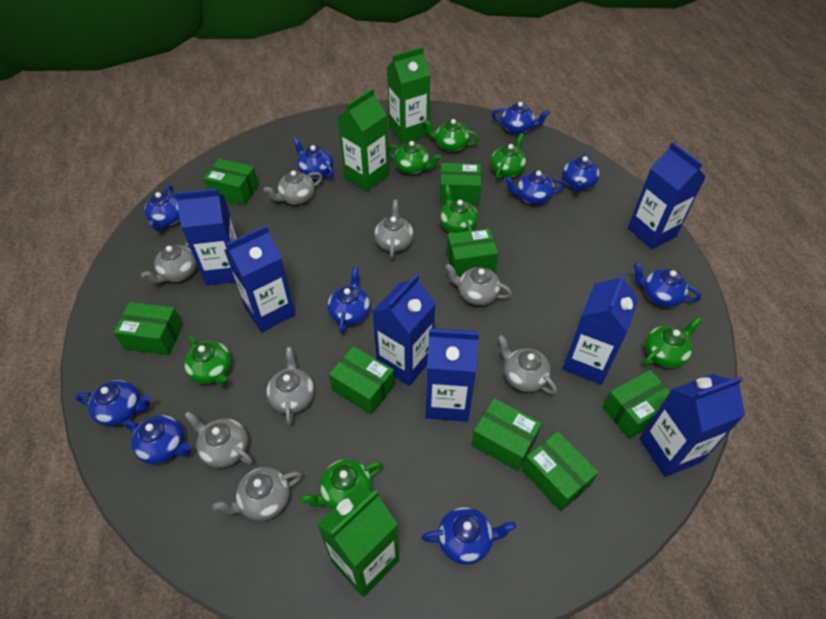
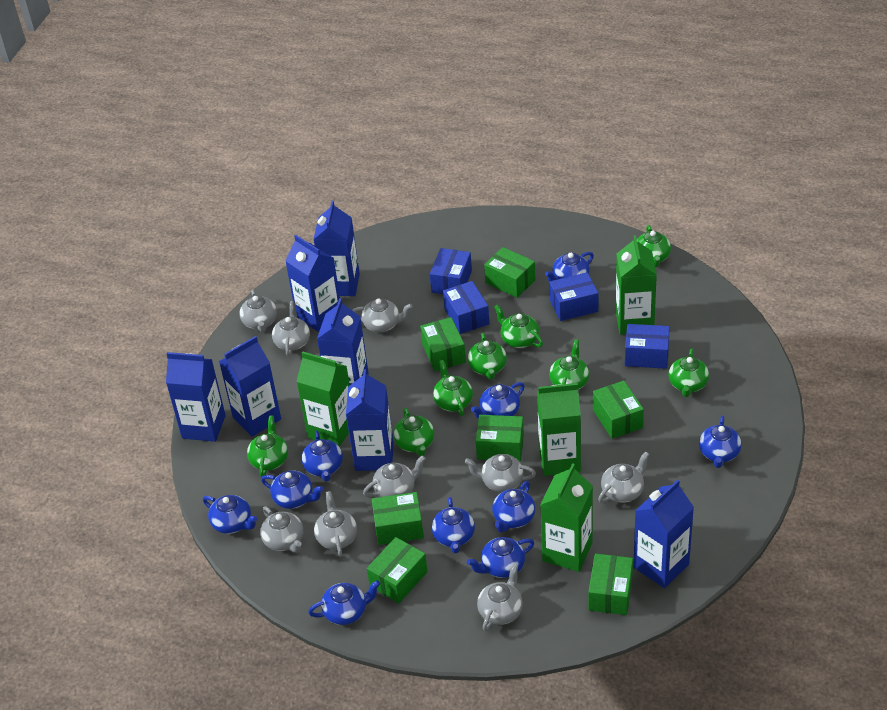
blue box: none = 0 -> [430,248,472,294] [443,281,489,334] [549,272,598,321] [625,324,670,369] = 4
green box: [113,302,183,355] [204,159,259,206] [329,346,395,415] [440,163,481,204] [446,228,498,277] [471,398,542,471] [522,431,599,512] [603,370,670,439] = 8 -> [367,537,428,603] [372,492,424,545] [420,317,466,371] [476,415,524,461] [484,247,535,298] [588,553,633,615] [593,380,644,439] = 7
green carton: [317,485,399,597] [338,88,389,192] [387,47,431,144] = 3 -> [296,352,350,447] [537,383,581,476] [540,463,593,572] [616,235,657,335] = 4
green teapot: [184,335,232,386] [300,459,383,509] [388,141,441,174] [423,119,480,152] [440,185,478,233] [490,133,526,180] [643,317,702,368] = 7 -> [247,416,288,477] [393,408,434,456] [433,360,473,416] [467,333,507,380] [494,304,543,348] [549,339,589,390] [637,225,671,267] [668,348,709,397] = 8
grey teapot: [141,242,197,284] [184,411,253,468] [213,467,303,521] [264,170,323,205] [266,347,315,425] [374,200,414,258] [445,264,512,305] [498,335,557,395] = 8 -> [239,290,277,332] [260,507,303,553] [272,301,310,356] [314,491,357,557] [352,298,413,332] [363,455,426,497] [465,454,536,492] [477,564,523,631] [598,451,649,503] = 9

